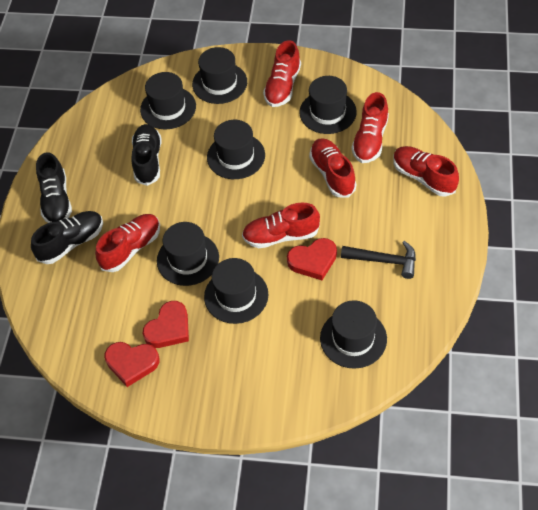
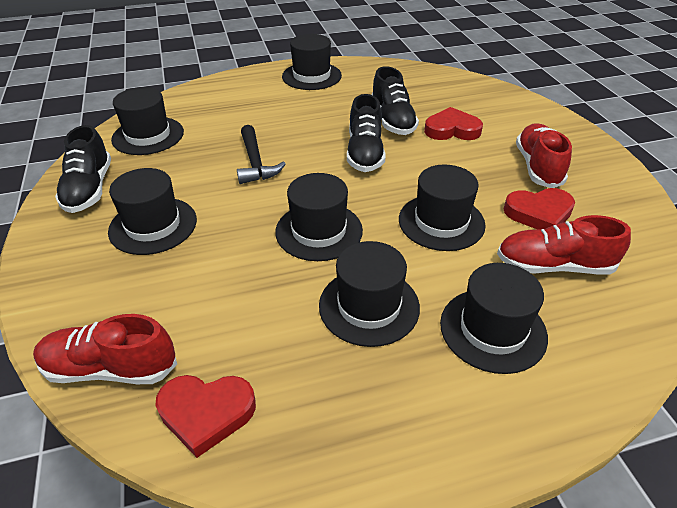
red shoe: [95,214,160,272] [242,203,320,248] [263,40,301,107] [309,138,356,198] [352,92,389,163] [393,146,459,197] = 6 -> [33,314,177,384] [497,215,631,274] [516,123,572,188] = 3

